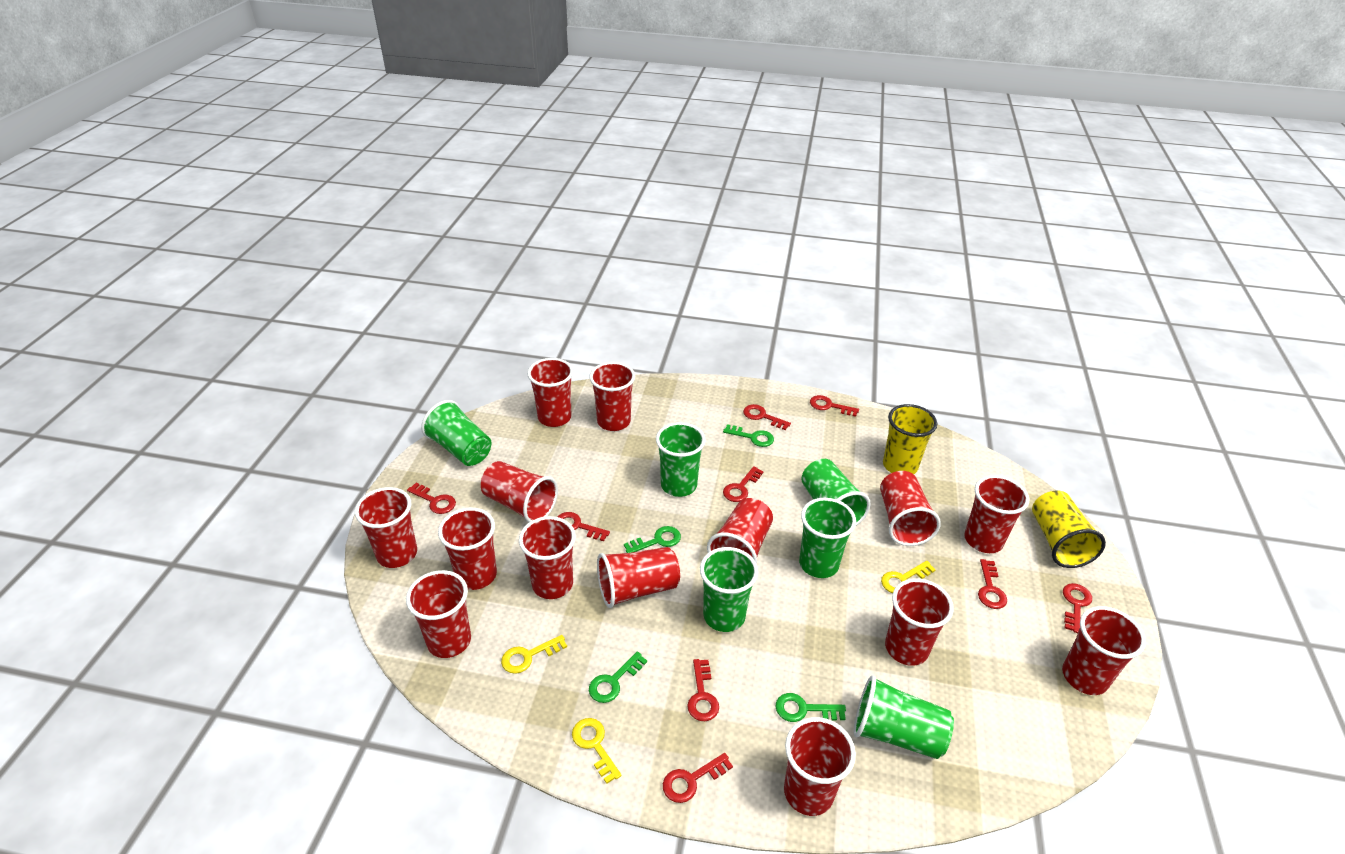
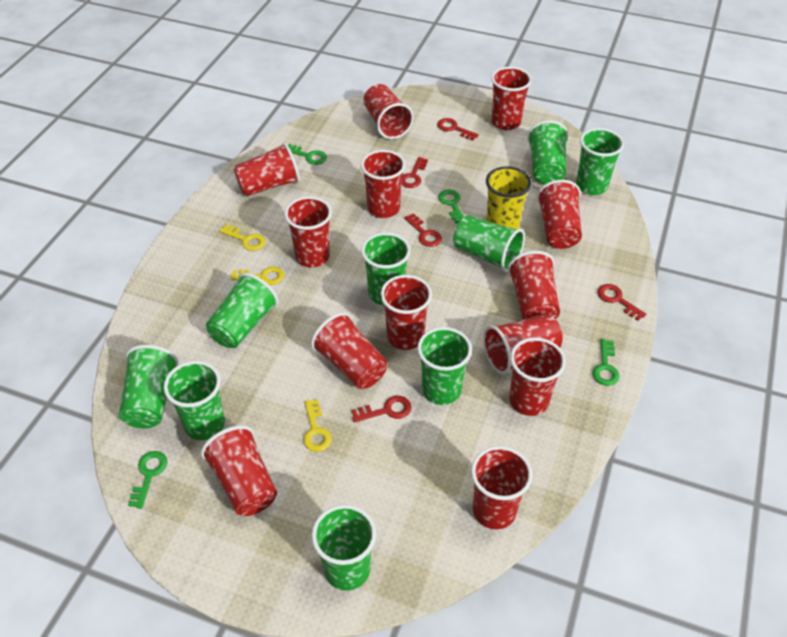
green cup: [421,400,492,466] [656,422,706,497] [700,547,758,632] [799,498,856,578] [801,459,871,526] [854,675,954,759] = 6 -> [119,345,179,428] [164,361,225,440] [206,273,279,348] [312,505,376,591] [361,233,411,305] [417,327,472,405] [453,215,525,272] [527,120,568,184] [576,128,624,195] = 9
red cup: [355,487,417,568] [406,570,471,658] [438,507,497,590] [481,461,558,522] [519,516,576,599] [527,358,573,427] [589,362,635,431] [597,547,680,608] [707,498,773,564] [784,717,856,816] [880,471,941,546] [885,578,954,666] [964,475,1030,553] [1062,606,1146,695] = 14 -> [201,425,277,516] [234,143,300,196] [284,196,332,267] [311,312,387,389] [361,150,406,218] [364,84,414,139] [380,275,432,350] [471,446,532,529] [483,314,563,374] [491,67,532,130] [507,251,560,320] [509,337,566,416] [537,180,582,249] = 13
red key: [407,483,456,514] [557,512,610,541] [663,753,733,803] [687,659,719,721] [723,466,763,502] [743,404,791,430] [810,395,859,417] [978,559,1007,609] [1063,583,1092,633] = 9 -> [351,396,412,422] [401,157,428,188] [404,213,442,247] [437,118,479,141] [597,284,646,321] = 5
yellow cup: [883,404,937,474] [1032,491,1106,568] = 2 -> [486,166,532,229] = 1

